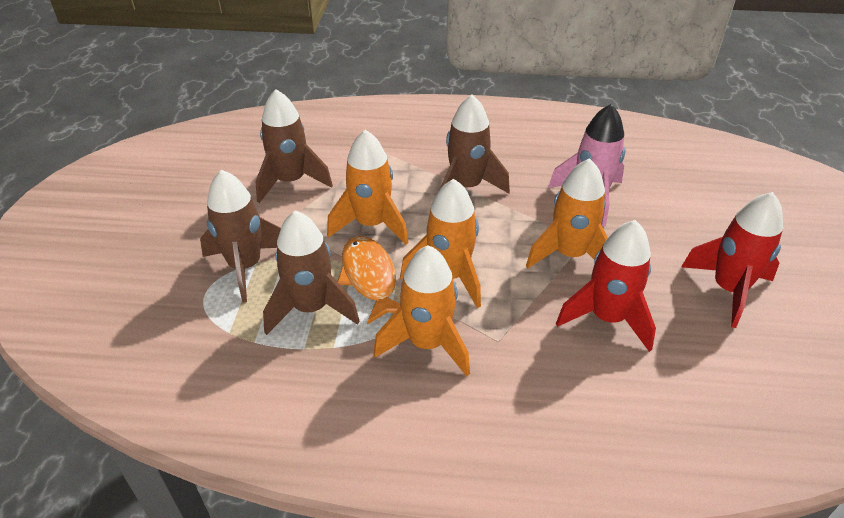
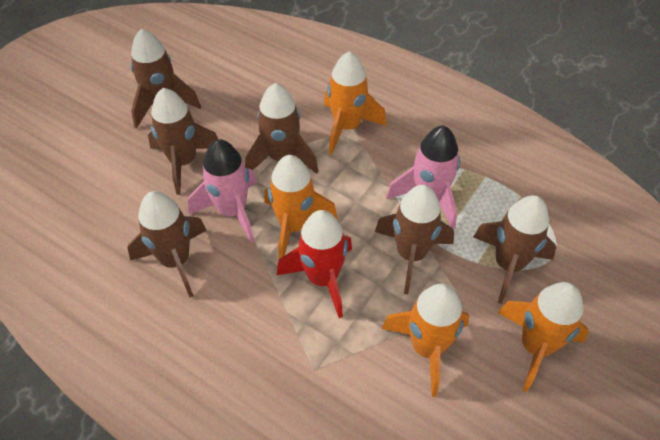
brown rocket: [200,170,281,303] [255,89,333,203] [263,210,360,335] [440,95,510,193] = 4 -> [127,191,207,298] [131,29,201,129] [148,88,218,195] [245,83,319,174] [375,185,454,294] [474,195,557,304] = 6
orange fish: [337,236,400,324] = 1 -> none = 0
pink rocket: [548,104,626,226] = 1 -> [188,139,257,243] [386,125,460,229] = 2
red rocket: [556,220,656,352] [681,192,783,328] = 2 -> [277,210,352,318] = 1

